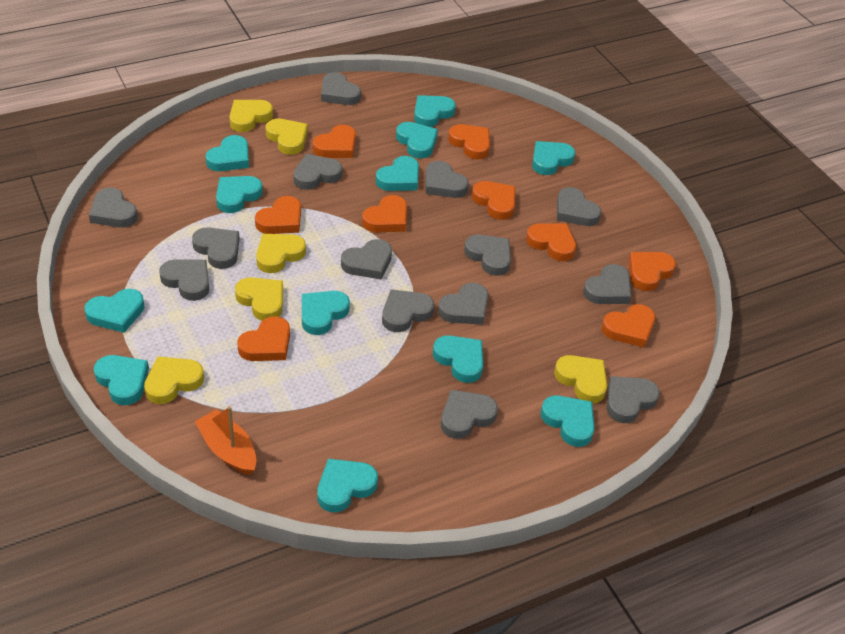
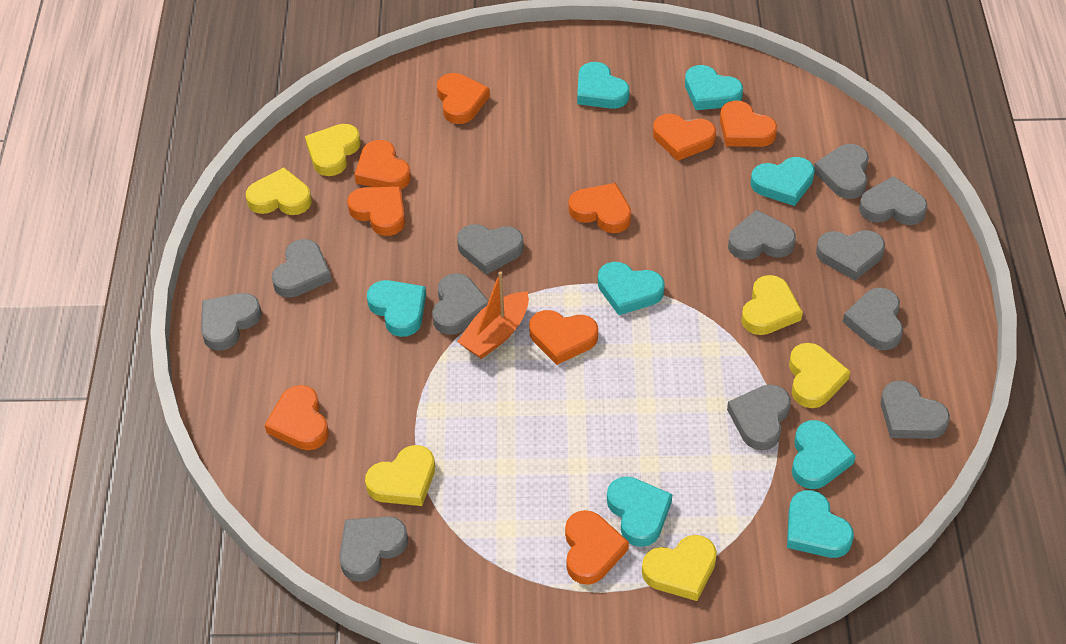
grey heart: [89,187,138,227] [159,259,209,301] [192,227,239,269] [293,154,342,190] [321,72,361,105] [341,239,392,280] [382,289,434,332] [425,161,469,198] [438,283,488,325] [441,390,498,439] [464,234,511,276] [557,187,601,226] [583,264,631,304] [607,376,660,423] = 14 -> [201,293,262,351] [272,239,332,298] [339,516,408,582] [432,273,489,335] [457,224,524,275] [727,385,791,450] [728,210,796,260] [814,144,869,199] [816,230,885,281] [843,288,903,350] [859,176,927,225] [881,381,950,439] = 12
turquoise heart: [84,289,145,333] [94,355,149,405] [205,135,249,171] [216,176,263,213] [302,291,350,335] [317,459,378,512] [376,156,419,191] [396,122,438,159] [414,95,456,127] [433,335,483,383] [532,141,576,175] [540,395,595,447] = 12 -> [367,280,426,337] [577,62,630,109] [598,262,665,315] [607,477,672,547] [685,65,743,110] [750,157,815,206] [787,490,854,558] [792,420,856,489] = 8

